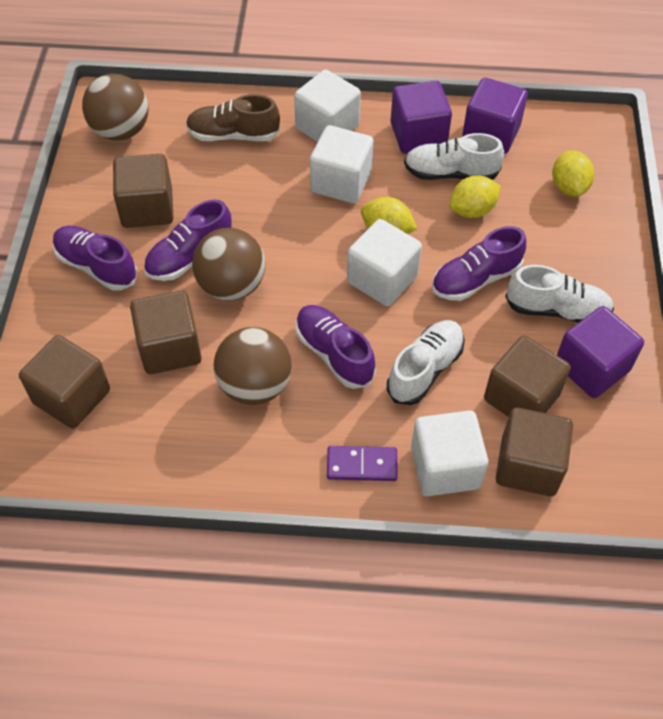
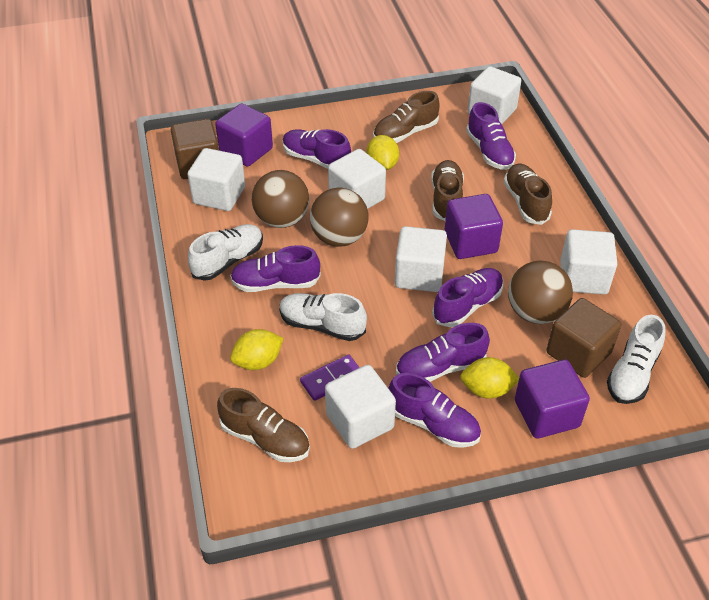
brown cube: [19,335,110,429] [113,154,173,228] [130,290,202,374] [484,336,571,417] [496,408,573,496] = 5 -> [171,119,219,179] [546,298,621,378] = 2
brown shoe: [186,94,280,141] = 1 -> [217,388,310,462] [373,91,439,143] [431,160,464,221] [504,164,552,225] = 4
purple shoe: [53,226,138,291] [144,200,232,281] [296,305,376,389] [432,226,526,301] = 4 -> [230,245,321,292] [283,129,351,169] [388,373,481,448] [396,323,490,382] [432,268,503,327] [466,102,516,170] = 6
white cube: [294,70,361,142] [310,125,374,203] [347,219,422,306] [411,411,488,496] = 4 -> [187,148,245,211] [325,365,396,449] [328,149,386,209] [395,226,447,292] [468,66,521,124] [560,229,617,295] = 6

